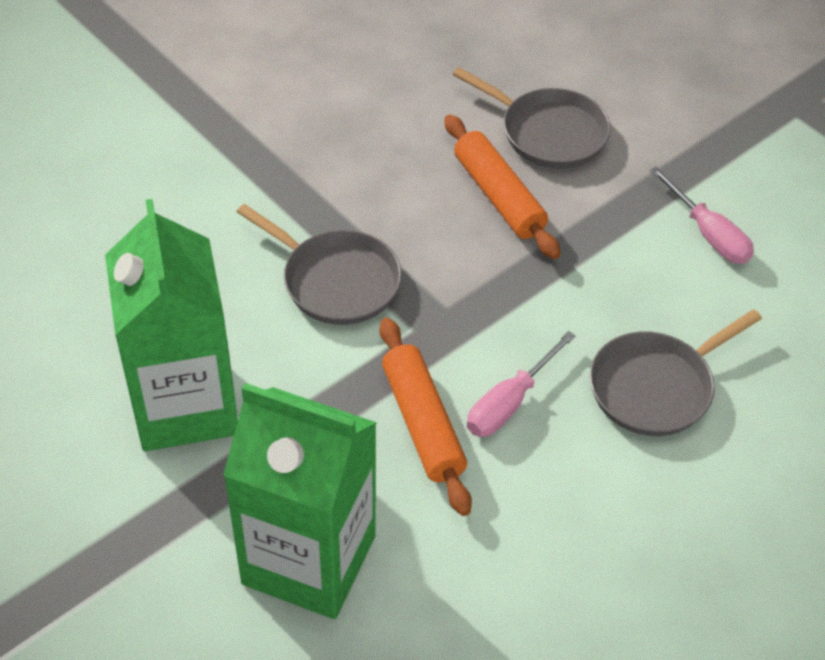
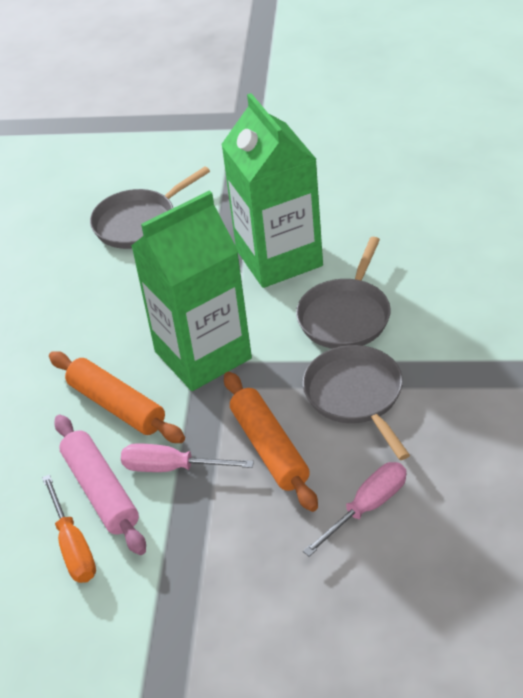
orange screwdriver: none = 0 -> [42,474,96,583] = 1
pink rolling pin: none = 0 -> [54,414,146,555] = 1

